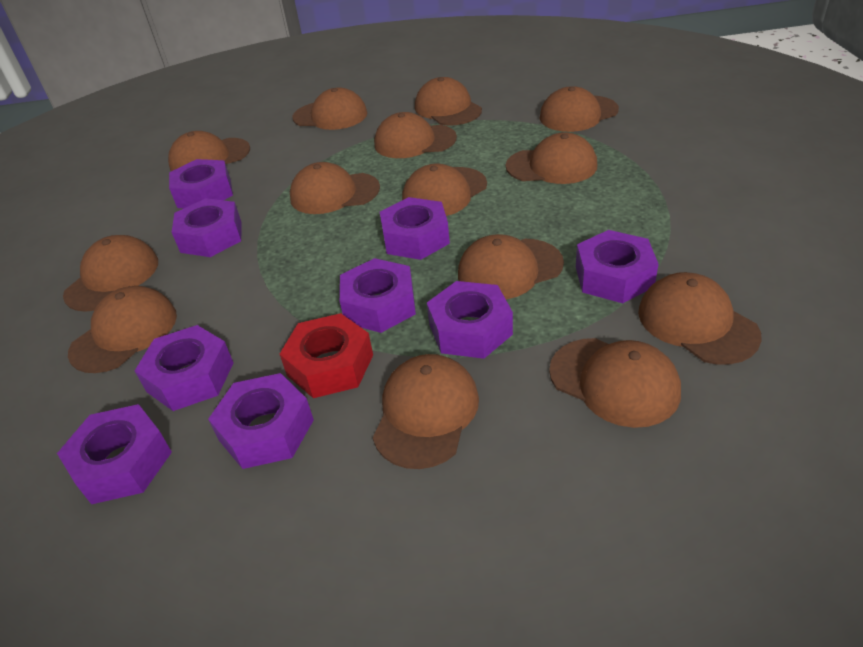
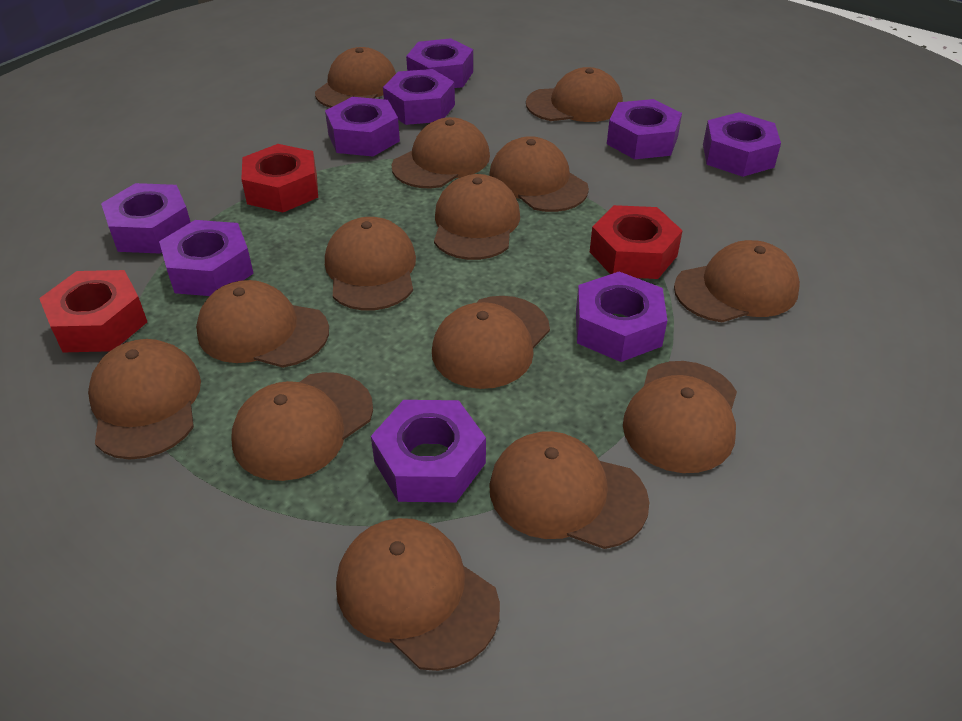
red nut: [280,313,373,398] = 1 -> [39,270,147,352] [241,144,318,213] [590,205,683,279] = 3

